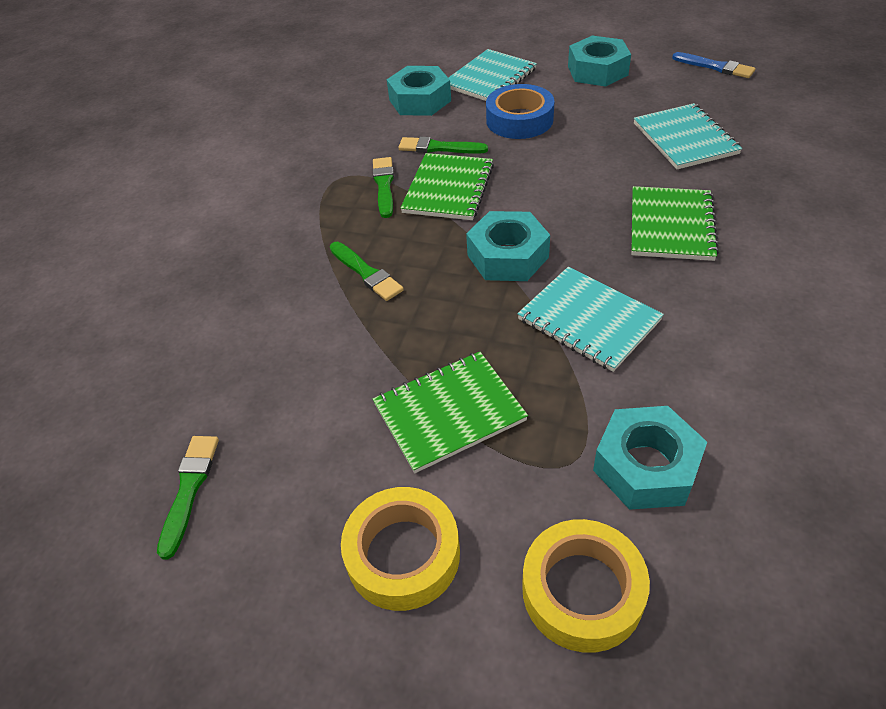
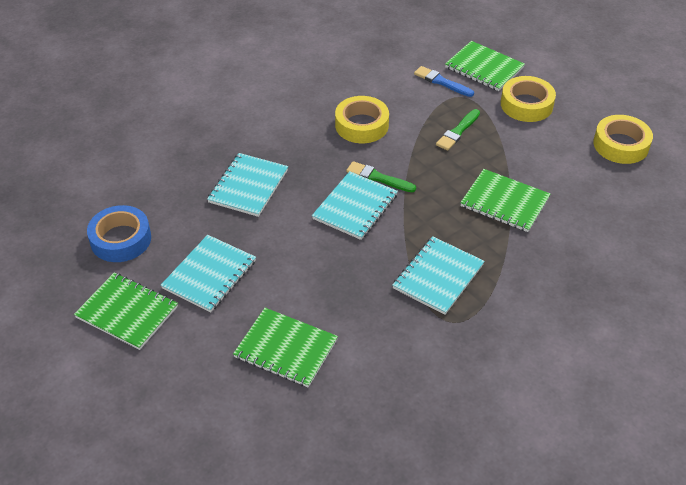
green brush: [157,436,219,560] [330,242,404,301] [373,157,394,218] [398,137,488,154] = 4 -> [346,161,416,192] [436,109,480,151] = 2
green notebook: [373,352,528,473] [400,153,494,220] [631,186,719,261] = 3 -> [74,273,178,350] [233,308,338,387] [445,41,525,91] [460,169,550,232] = 4
turquoise notebook: [448,49,537,101] [517,267,664,372] [634,103,742,169] = 3 -> [161,235,256,312] [207,153,288,217] [312,171,398,240] [392,236,485,315] = 4
turquoise nut: [387,66,451,116] [466,211,550,281] [568,36,631,87] [593,406,707,510] = 4 -> none = 0
yellow tape: [341,487,460,611] [522,519,650,653] = 2 -> [335,96,389,143] [501,76,556,122] [593,115,653,164] = 3

